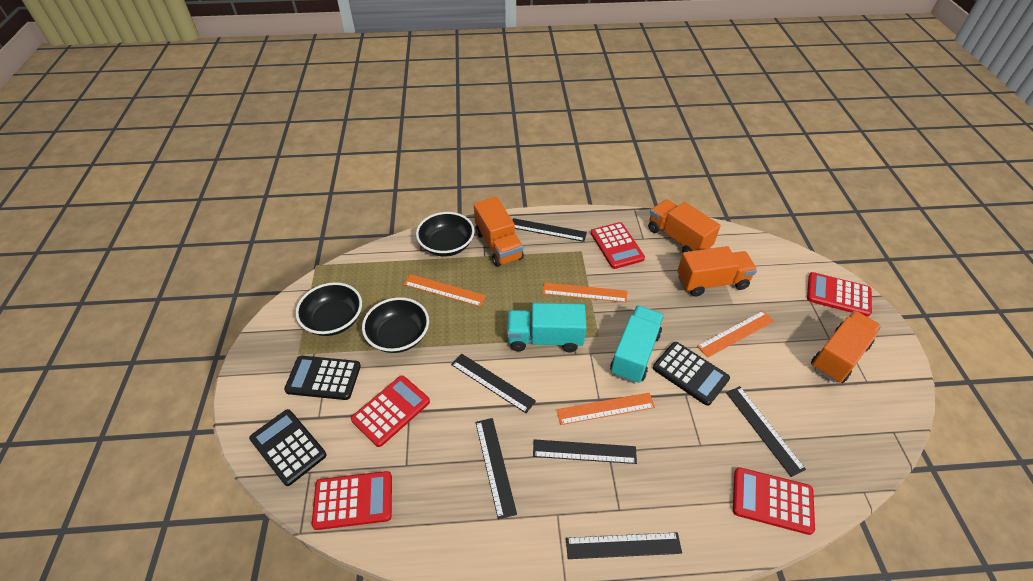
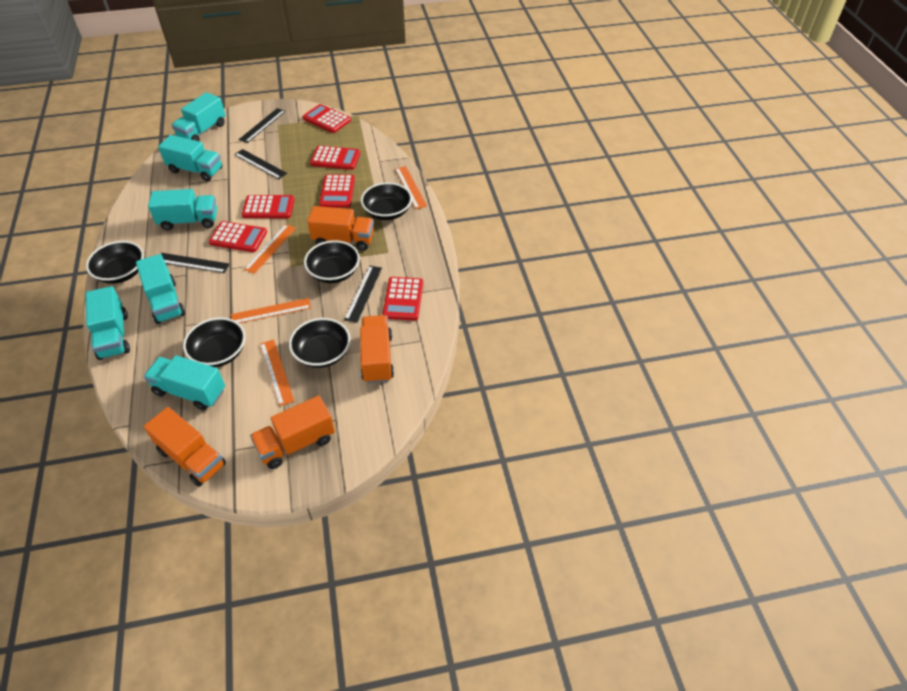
black bowl: [295,282,362,336] [362,297,429,353] [416,212,474,256] = 3 -> [86,241,144,284] [183,317,246,367] [289,318,351,368] [304,240,360,283] [361,182,412,220] = 5
black calculator: [249,409,327,486] [284,356,361,400] [653,342,730,406] = 3 -> none = 0
black ruler: [451,353,536,413] [476,418,517,520] [512,218,587,242] [533,439,637,464] [566,532,682,559] [726,386,806,477] = 6 -> [161,253,230,273] [234,149,287,179] [239,108,286,143] [344,266,382,323] = 4
red calculator: [312,471,392,530] [351,376,430,447] [591,222,645,269] [733,467,815,535] [807,272,872,317] = 5 -> [209,221,267,252] [242,195,295,218] [303,104,351,133] [310,146,360,170] [319,174,355,208] [382,277,423,321] = 6
turquoise truck: [507,303,586,353] [610,305,664,384] = 2 -> [86,286,130,360] [136,254,185,324] [144,355,225,411] [148,189,217,230] [158,135,222,182] [171,92,226,141] = 6

